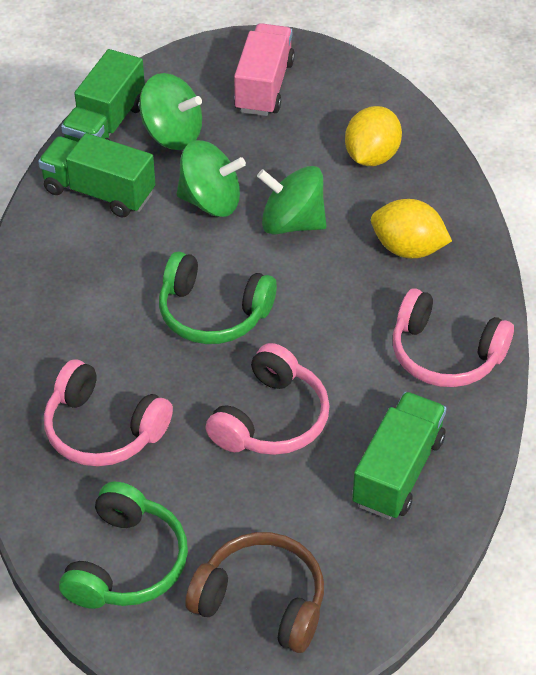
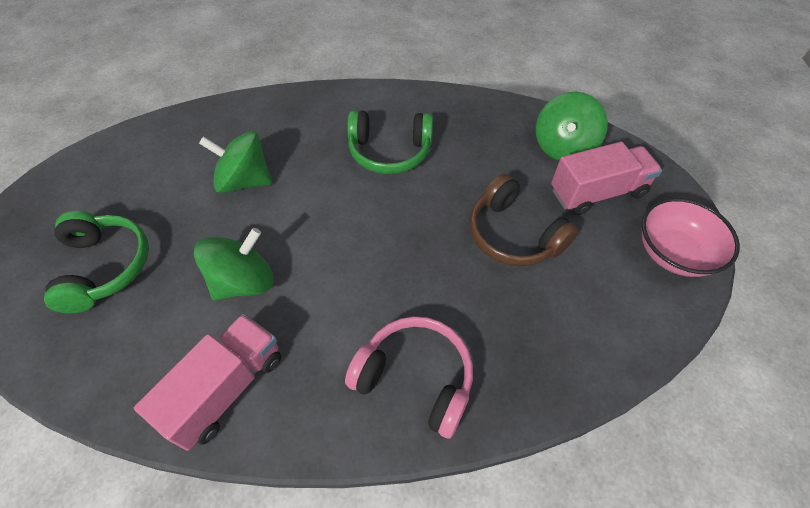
green truck: [38,133,155,218] [61,49,145,142] [352,392,447,520] = 3 -> none = 0
pink bowl: none = 0 -> [642,198,740,277] = 1
pink headphones: [44,359,173,466] [206,343,330,455] [393,288,514,387] = 3 -> [345,316,473,438] = 1
pink truck: [234,23,295,116] = 1 -> [134,314,281,451] [551,142,662,215] = 2
yellow lemon: [345,106,402,166] [371,199,452,258] = 2 -> none = 0

